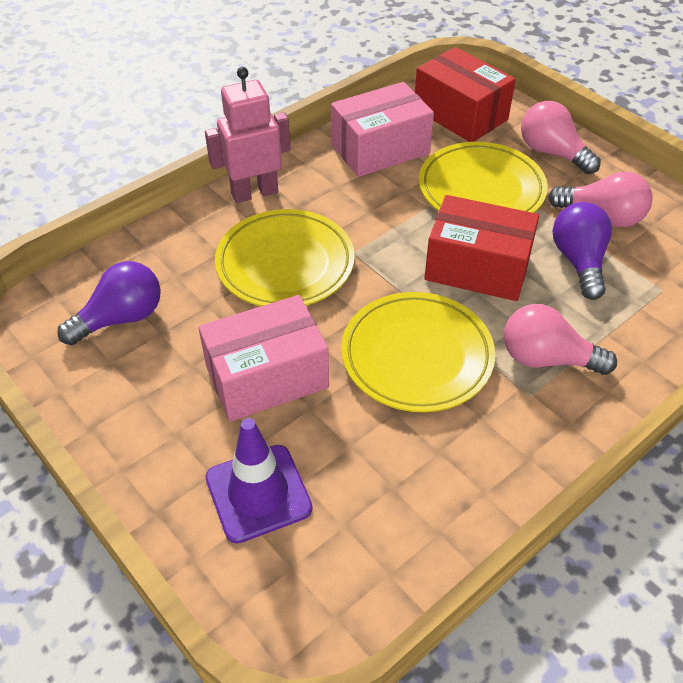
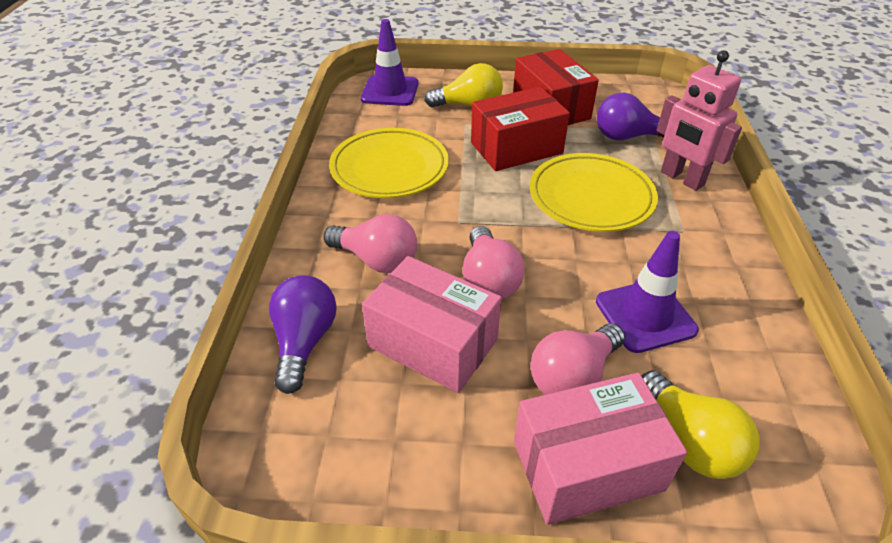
purple traffic cone: [206,418,313,543] = 1 -> [361,19,419,106] [596,231,699,353] = 2
yellow light bulb: none = 0 -> [424,63,503,108] [641,370,760,479] = 2
yellow plate: [215,209,355,306] [341,292,495,412] [419,142,548,213] = 3 -> [329,128,449,198] [530,153,658,232] = 2

